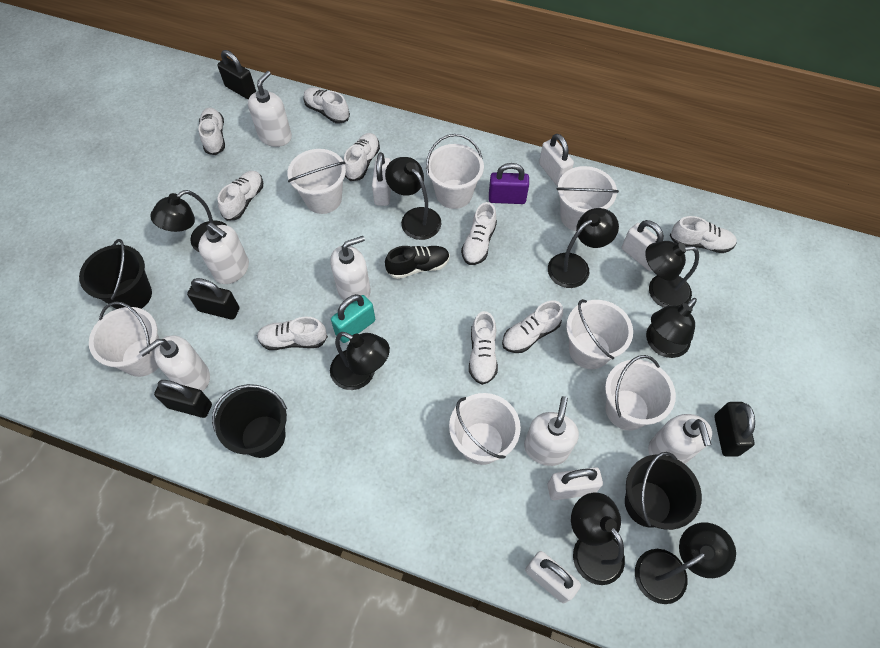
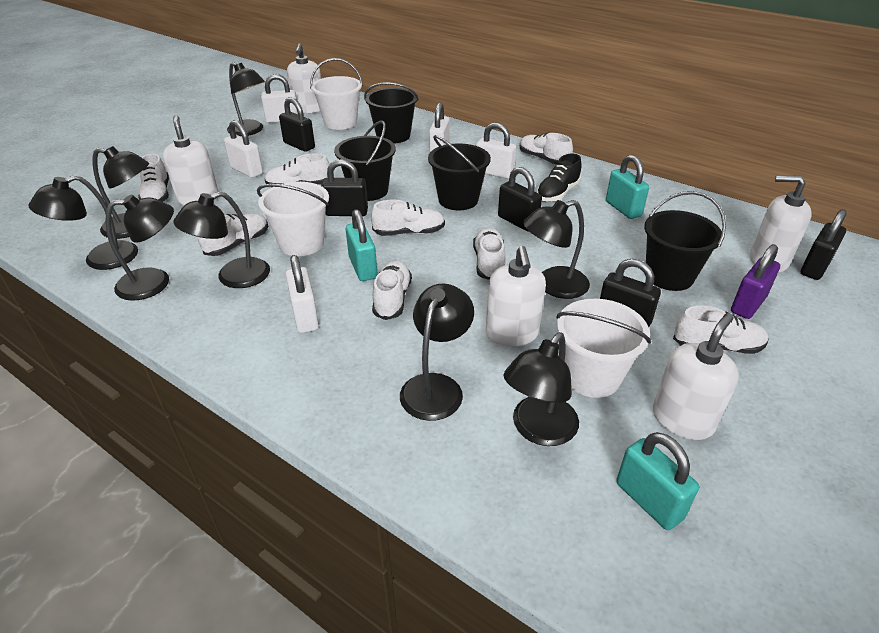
black bucket: [79,239,152,309] [212,384,287,458] [625,452,702,530] = 3 -> [334,120,396,201] [364,82,419,144] [428,135,491,210] [644,191,726,291] = 4
black padlock: [154,380,212,418] [187,278,239,320] [217,50,256,99] [714,402,755,457] = 4 -> [279,97,315,152] [321,159,368,216] [498,167,542,232] [600,259,661,327] [801,209,847,280] = 5
turquoise padlock: [331,294,375,343] = 1 -> [346,209,378,281] [606,155,649,219] [616,432,699,530] = 3
white bucket: [89,302,159,377] [288,149,346,214] [426,134,484,209] [449,393,521,465] [556,166,619,231] [566,299,633,369] [605,355,676,430] = 7 -> [257,182,329,256] [310,58,363,130] [556,299,651,398] = 3
white shoe: [199,108,225,155] [218,171,263,221] [257,317,328,350] [303,87,350,124] [344,133,380,181] [461,202,497,265] [469,311,498,385] [502,300,563,353] [670,216,737,253] = 9 -> [138,153,169,202] [198,213,268,256] [265,153,330,185] [371,200,445,236] [372,260,412,320] [473,227,505,280] [520,133,573,165] [673,306,768,354] = 8
white soap dispenser: [139,335,210,392] [198,223,249,284] [248,71,292,147] [330,236,371,300] [524,396,579,466] [648,414,712,464] = 6 -> [163,115,218,205] [287,43,321,113] [486,246,546,346] [653,313,739,440] [750,175,812,273] = 5

